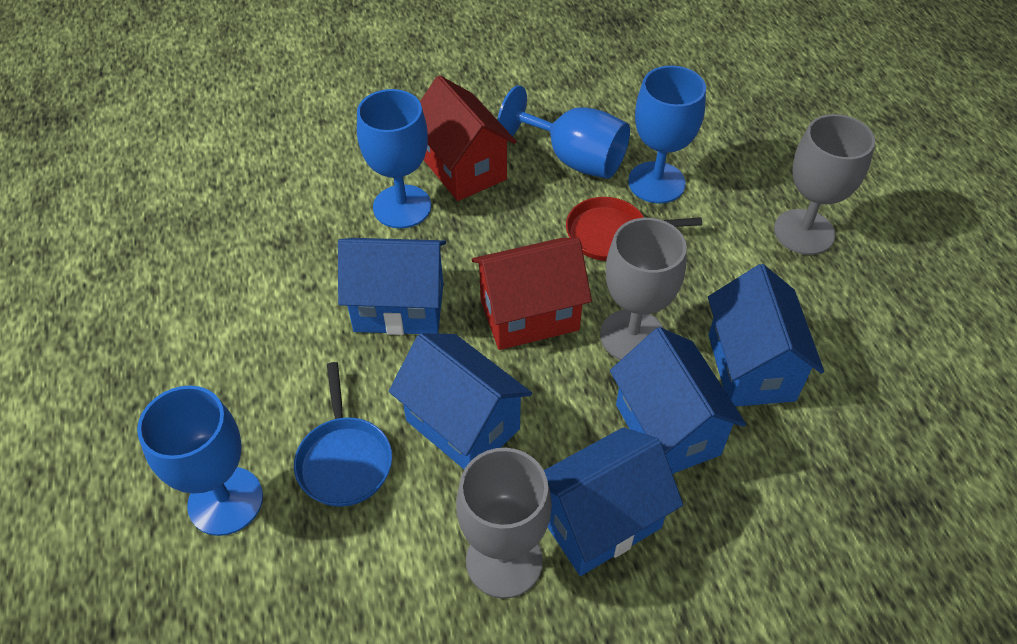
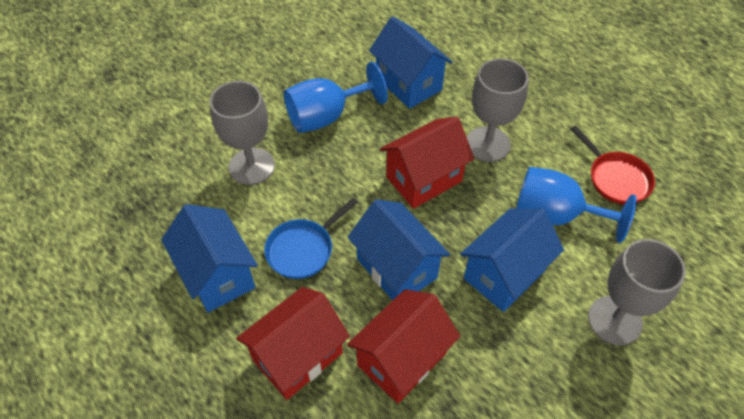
blue goblet: [137,386,263,536] [357,89,431,229] [497,85,630,179] [628,66,706,203] = 4 -> [284,62,388,133] [516,167,637,243] = 2
blue house: [338,238,446,335] [389,333,532,469] [544,427,683,576] [610,327,746,474] [708,264,824,407] = 5 -> [161,204,258,313] [348,199,450,300] [369,16,453,109] [460,208,564,312] = 4
red house: [420,75,517,201] [472,238,592,350] = 2 -> [236,287,350,400] [347,289,460,403] [380,117,474,209] = 3

